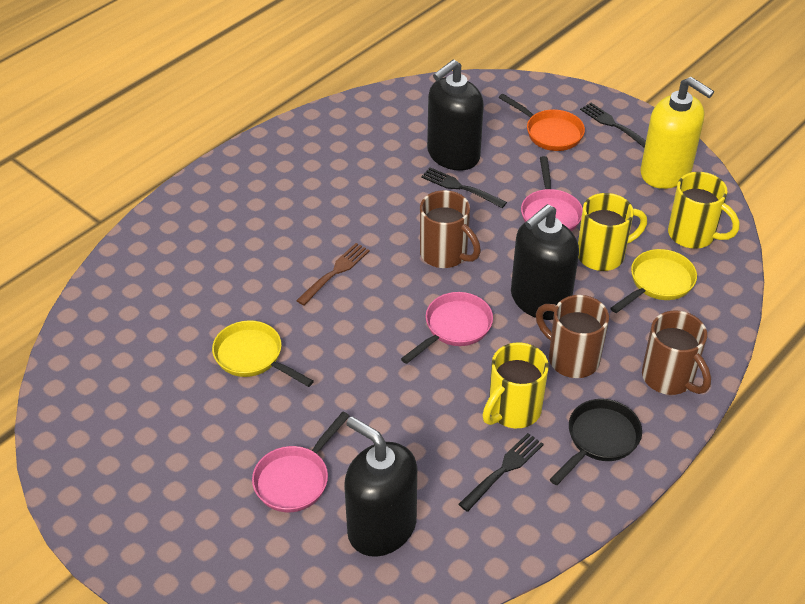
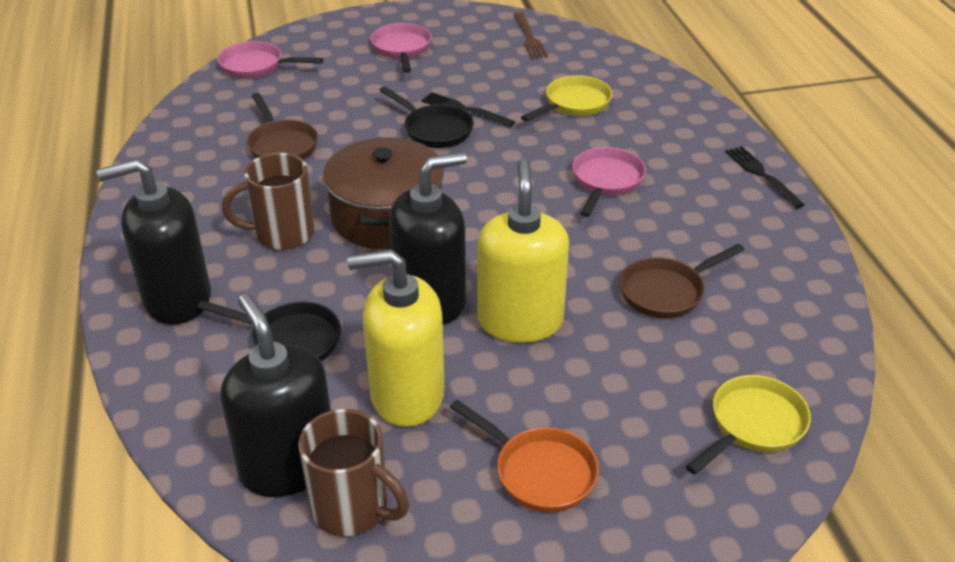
black fork: [421,167,507,208] [458,433,544,512] [580,103,646,148] = 3 -> [422,92,515,127] [725,146,805,209] = 2
black pan: [550,399,642,485] = 1 -> [197,300,341,361] [379,86,474,148] = 2
brown mug: [420,190,481,268] [536,295,609,378] [642,311,711,395] = 3 -> [222,153,314,250] [298,409,409,536] = 2
brown pan: none = 0 -> [247,93,318,159] [620,244,745,319] = 2
brown pot: none = 0 -> [323,137,444,249] = 1
yellow mug: [483,342,549,428] [578,193,647,271] [668,172,740,249] = 3 -> none = 0
yellow soap dispenser: [640,77,714,189] = 1 -> [347,249,444,427] [478,159,569,343] = 2

